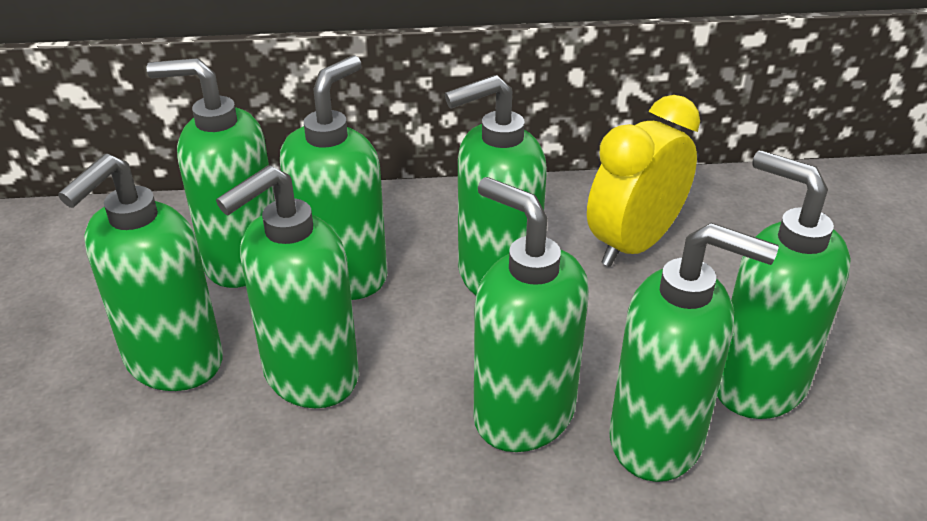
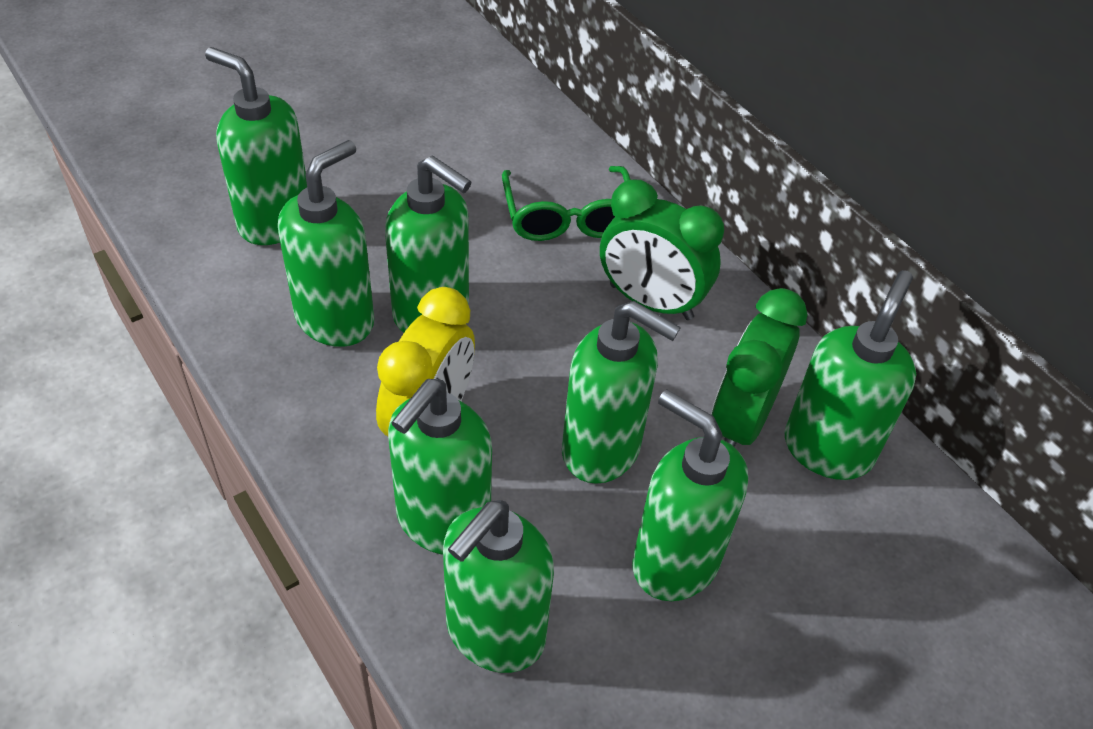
green clock: none = 0 -> [600,180,724,320] [711,288,808,447] = 2
green glasses: none = 0 -> [502,166,631,241] = 1

